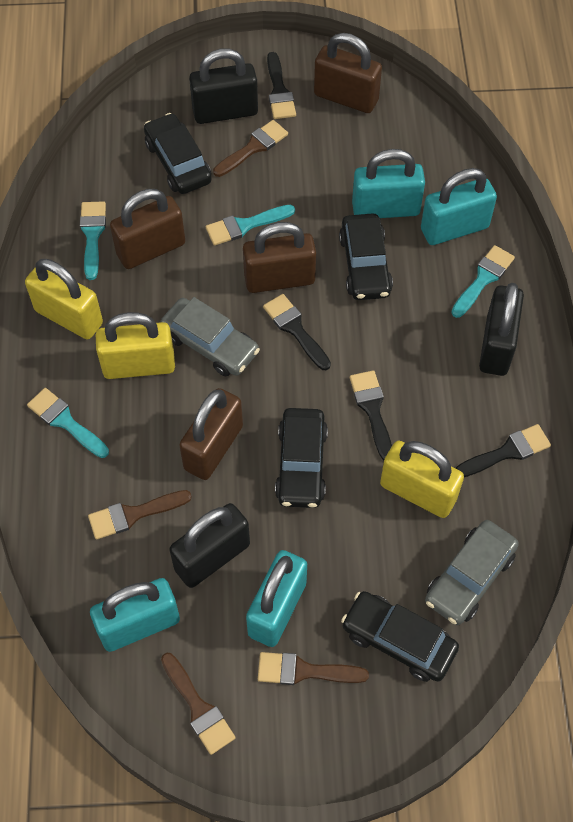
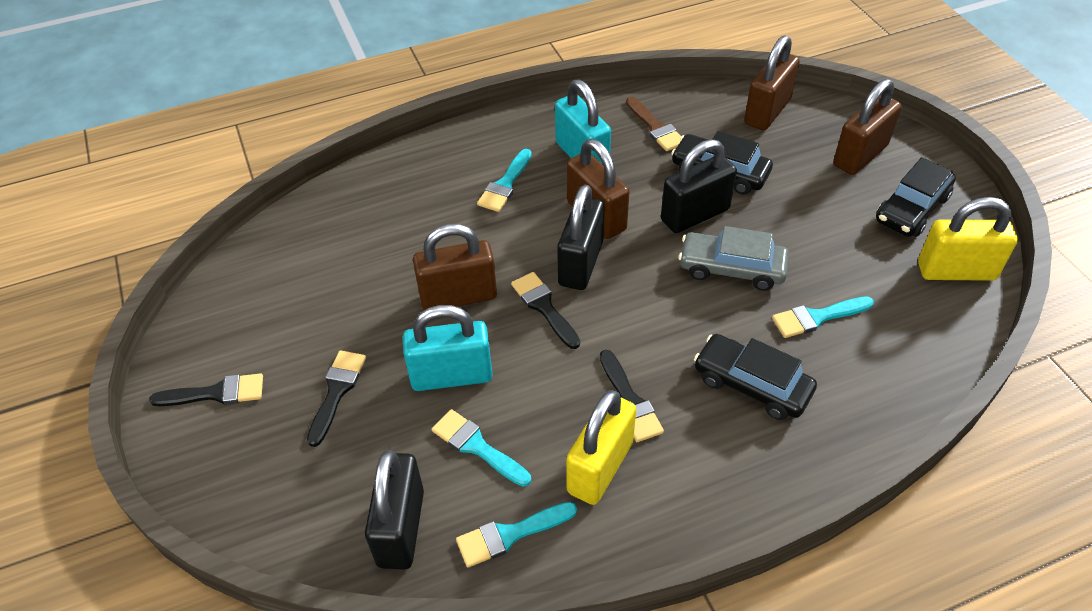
black car: [144,113,212,194] [275,408,328,508] [339,213,393,300] [341,591,459,682] = 4 -> [671,131,773,195] [694,334,817,420] [876,157,956,237] = 3
brown brush: [88,490,192,540] [161,653,236,755] [213,120,288,177] [258,652,369,685] = 4 -> [626,97,681,151] = 1
grey car: [160,297,260,376] [425,520,519,625] = 2 -> [679,226,789,291] = 1
turquoise padlock: [90,578,180,652] [246,550,307,647] [352,149,425,218] [421,168,497,245] = 4 -> [403,305,493,391] [555,80,611,164] = 2
yellow padlock: [25,259,103,339] [96,312,175,379] [380,441,464,518] = 3 -> [566,390,636,505] [918,197,1018,281] = 2

